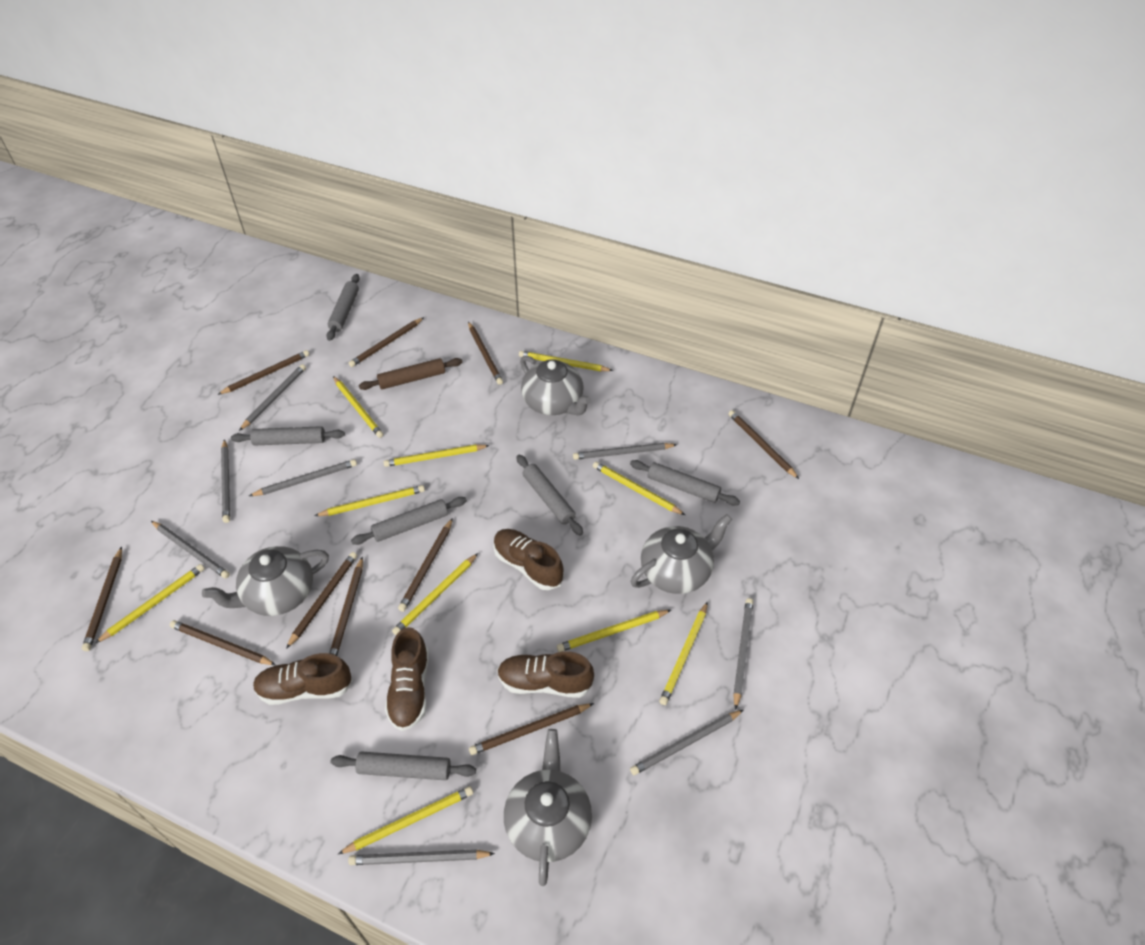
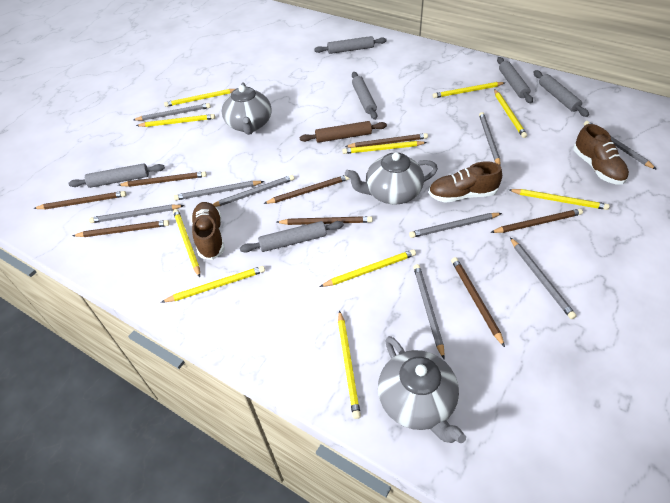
brown pencil: [82,547,122,651] [170,620,276,665] [217,350,309,395] [286,552,357,649] [329,556,363,656] [349,317,424,367] [398,518,453,612] [468,322,503,385] [469,703,594,755] [728,410,799,479] = 10 -> [33,191,126,209] [73,220,170,237] [118,171,207,187] [263,175,350,204] [276,216,372,225] [345,133,428,148] [451,257,505,347] [490,209,583,233] = 8
brown shoe: [253,653,353,705] [385,627,429,731] [493,529,564,590] [497,652,594,698] = 4 -> [191,202,225,260] [429,161,502,203] [573,124,629,185] = 3
grey pencil: [151,521,230,579] [221,439,230,523] [239,364,306,431] [249,459,357,496] [348,849,495,865] [573,443,677,460] [630,710,743,775] [733,598,753,710] = 8 -> [89,205,184,223] [133,103,211,121] [174,181,264,200] [213,175,294,207] [409,213,502,238] [413,264,445,359] [479,112,501,166] [510,237,577,319] [584,121,657,170] = 9
grey teapot: [202,546,329,616] [504,729,592,886] [520,355,592,415] [631,514,732,594] = 4 -> [222,82,271,135] [345,152,438,205] [378,336,466,443] = 3

